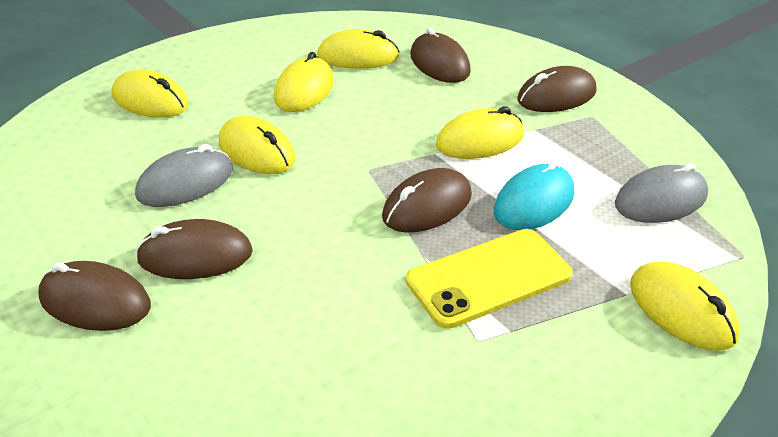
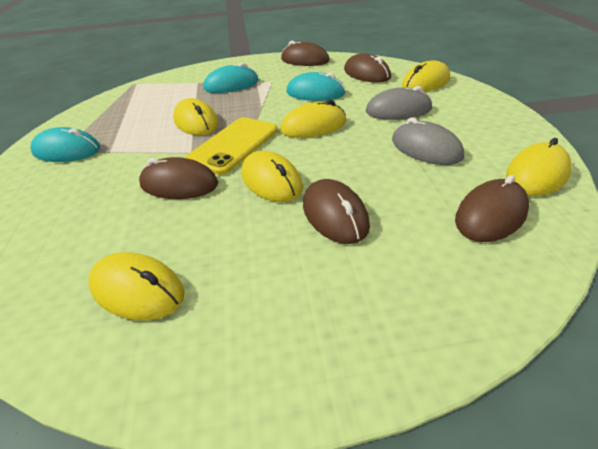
turquoise mouse: [494,160,574,230] = 1 -> [30,127,100,162] [203,63,258,93] [286,72,346,101] = 3

